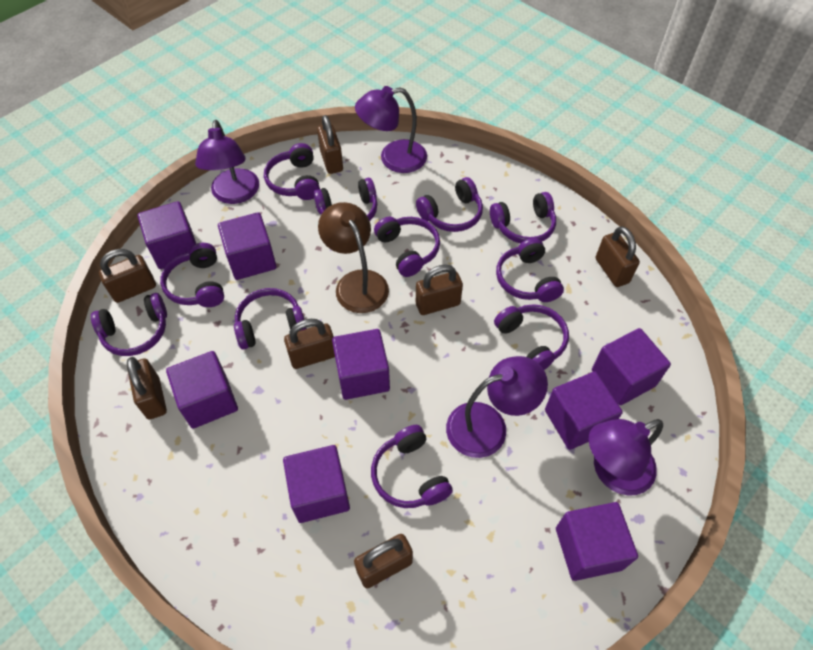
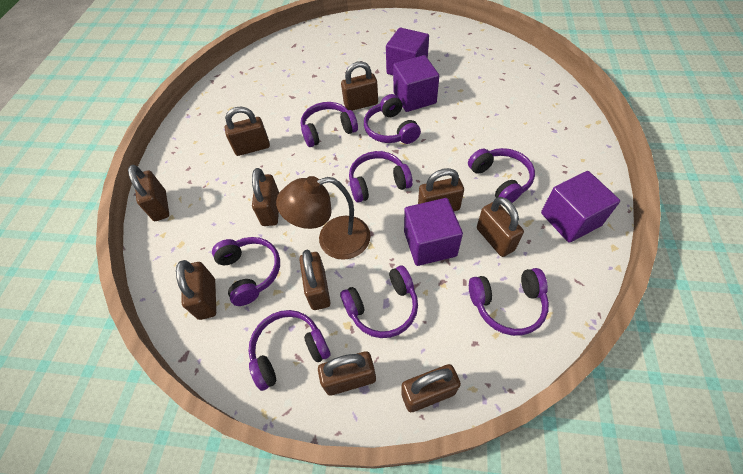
brown padlock: [99,249,156,303] [127,357,167,419] [284,319,335,369] [317,115,343,174] [354,534,413,588] [416,264,463,315] [596,226,640,287] = 7 -> [128,165,169,221] [176,260,216,320] [225,107,270,156] [252,168,279,226] [299,250,331,310] [318,351,376,395] [341,61,378,111] [401,364,461,412] [418,168,464,211] [477,197,524,257] = 10
purple cube: [137,201,196,269] [166,351,238,429] [218,212,277,280] [283,445,350,523] [332,329,390,400] [545,371,623,450] [556,502,638,581] [592,328,671,406] = 8 -> [386,28,429,75] [393,55,439,112] [404,198,463,266] [541,171,620,243] = 4
purple headphones: [91,293,167,356] [160,243,224,307] [234,288,307,350] [264,143,320,200] [313,178,377,221] [371,425,453,508] [374,217,440,277] [416,177,483,232] [490,192,556,244] [494,304,569,370] [496,238,564,302] = 11 -> [212,237,280,306] [248,310,330,391] [301,102,358,147] [340,265,418,338] [349,151,413,203] [364,94,421,144] [468,148,535,203] [469,268,549,336] = 8
purple lamp: [195,120,259,204] [355,86,427,173] [446,356,548,458] [589,419,663,496] = 4 -> none = 0

